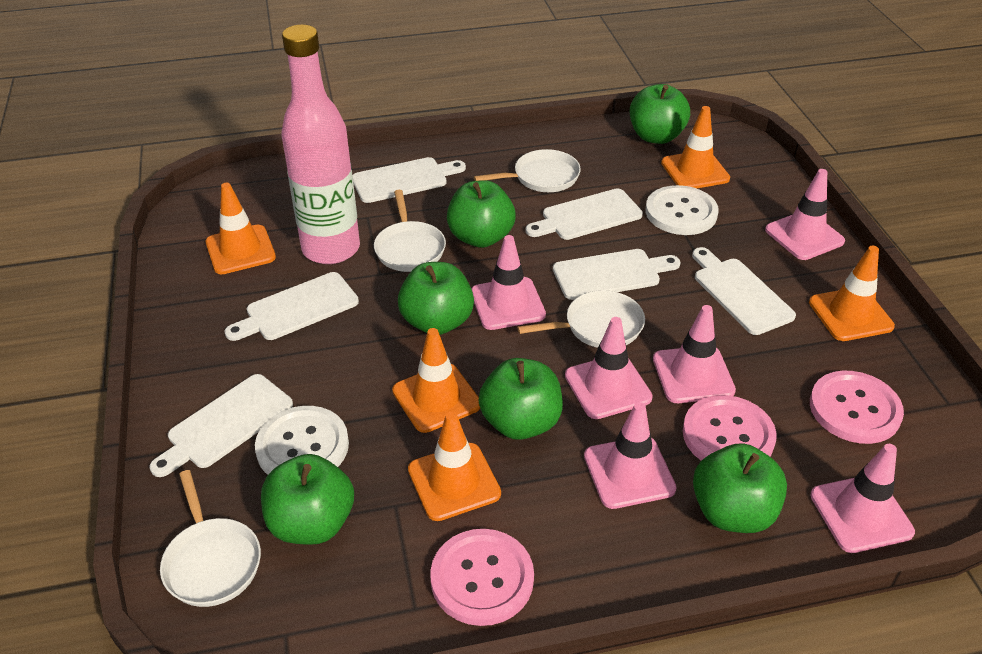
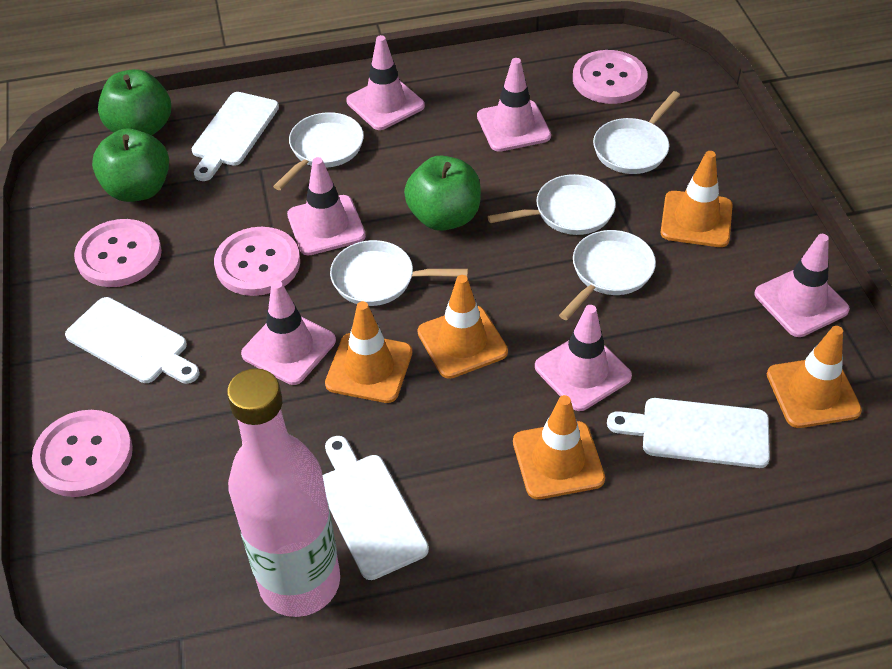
green apple: [261,454,354,545] [398,262,474,335] [447,180,516,248] [479,358,563,440] [630,84,690,144] [693,443,787,533] = 6 -> [92,129,169,202] [98,69,171,136] [404,156,481,231] = 3
pink button: [430,529,534,626] [683,395,777,461] [810,371,904,444] = 3 -> [32,410,133,497] [74,219,162,287] [214,227,300,296] [573,50,648,104] = 4
white button: [255,406,349,475] [645,185,719,235] = 2 -> none = 0
white cutting board: [150,374,293,477] [224,272,359,341] [353,157,466,203] [525,189,643,240] [553,249,681,300] [692,247,796,335] = 6 -> [65,297,200,384] [192,92,279,181] [323,436,429,580] [607,398,770,468] = 4
white pan: [160,470,261,607] [374,190,446,272] [474,149,581,192] [517,290,645,348] = 4 -> [273,112,364,190] [330,240,468,306] [487,174,616,235] [559,230,656,320] [593,91,680,174] = 5

